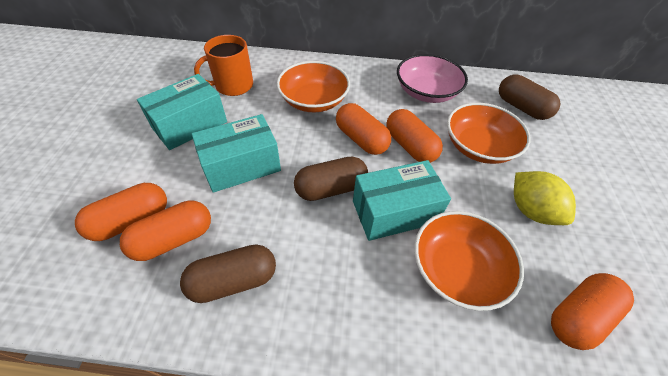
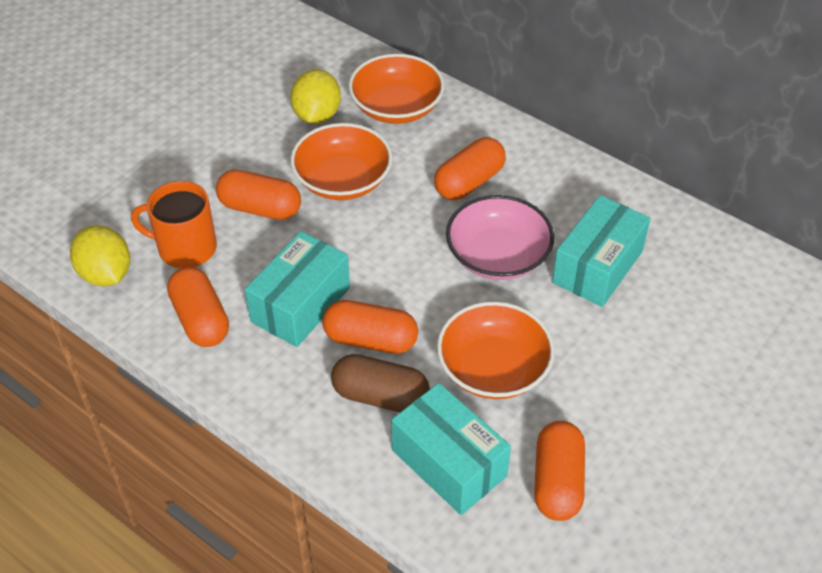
brown capsule: [180,244,276,303] [294,157,368,201] [499,75,560,120] = 3 -> [331,354,430,412] = 1
yellow lemon: [514,171,576,225] = 1 -> [70,225,130,286] [290,69,341,124] = 2

